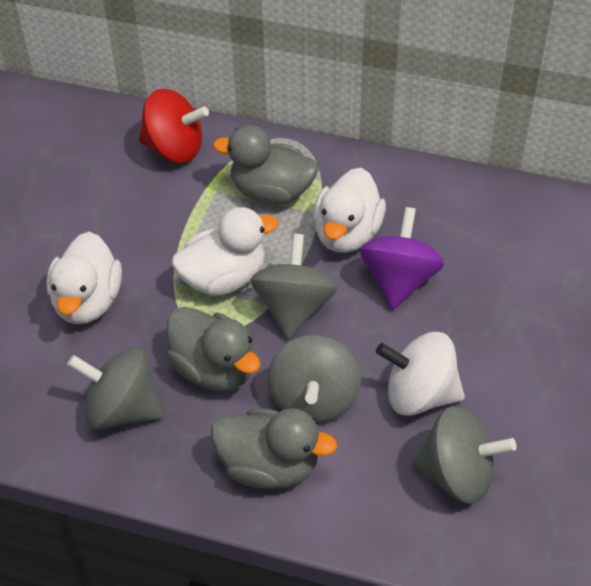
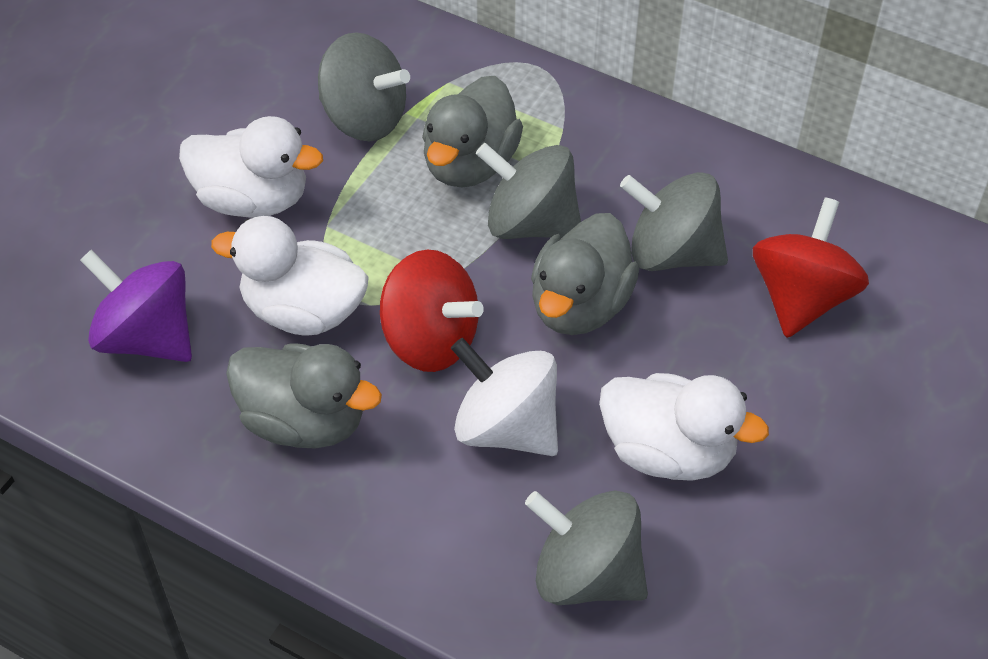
red spinning top: [139,89,209,163] = 1 -> [380,249,484,372] [753,197,869,338] = 2

